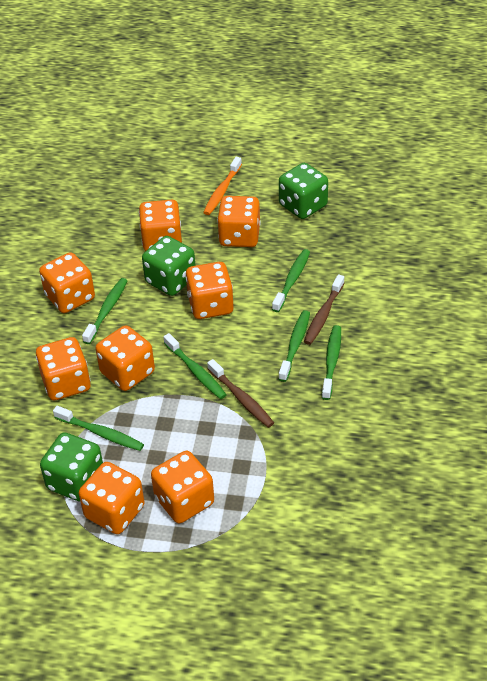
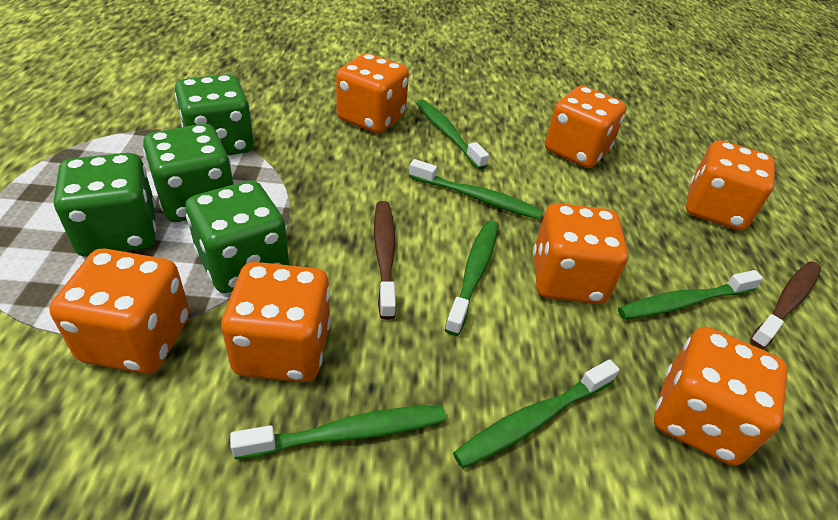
green dice: [40,432,103,501] [142,236,196,296] [279,163,328,219] = 3 -> [54,153,157,257] [143,124,233,222] [175,74,254,155] [185,180,289,293] = 4
orange dice: [36,337,91,401] [39,252,95,313] [79,462,145,534] [95,325,155,391] [139,200,182,251] [151,451,214,523] [185,262,234,319] [217,196,261,247] = 8 -> [49,249,189,374] [221,262,331,382] [336,53,409,134] [533,203,628,304] [545,86,627,168] [654,327,788,466] [686,140,775,231] = 7
orange toothbrush: [203,157,242,215] = 1 -> none = 0

